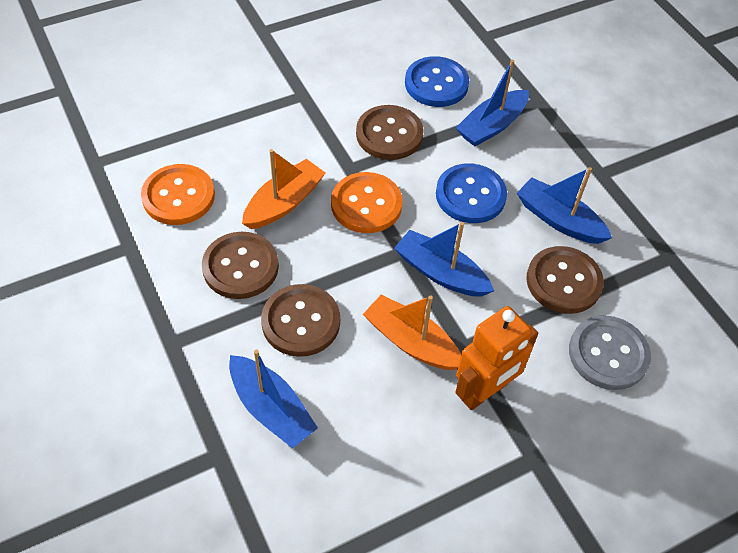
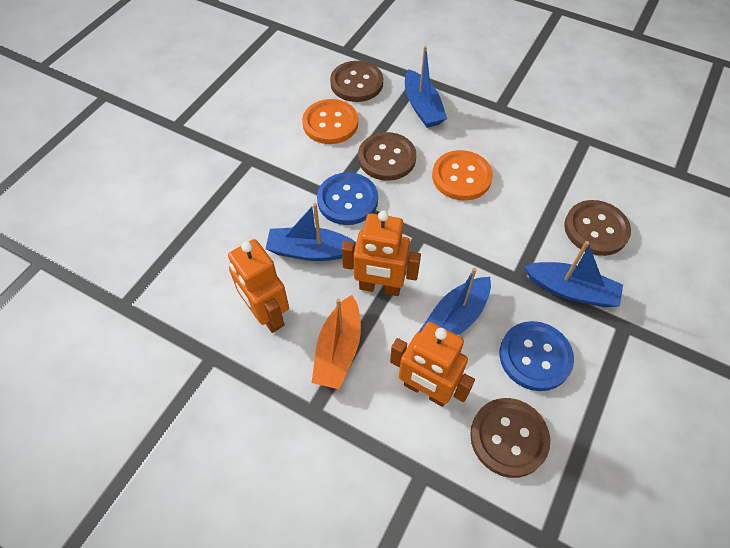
grey button: [569,315,651,390] = 1 -> none = 0
orange boat: [242,149,325,229] [363,295,461,370] = 2 -> [312,295,361,389] = 1
orange robot: [455,306,538,410] = 1 -> [228,239,289,333] [342,211,421,296] [390,322,475,407] = 3

